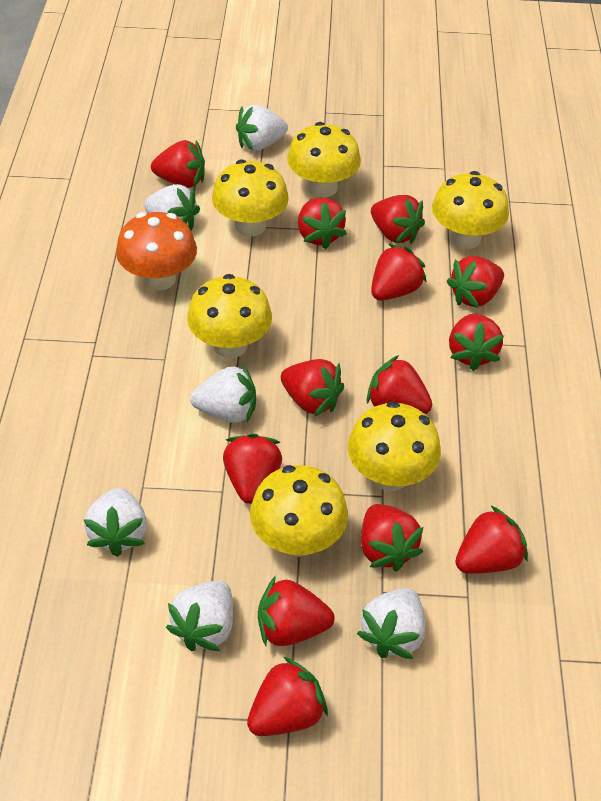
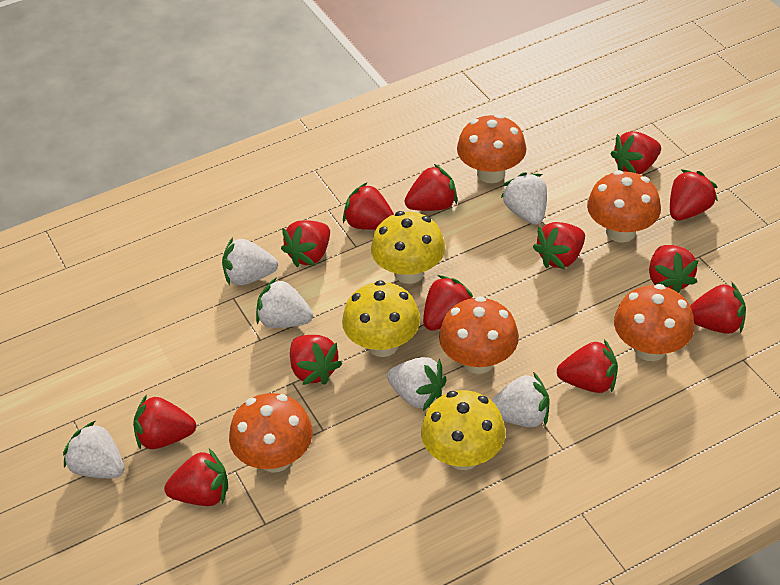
orange mushroom: [116,212,197,291] = 1 -> [229,393,313,473] [439,296,519,374] [457,114,526,183] [587,170,661,243] [614,284,695,361] = 5
yellow mushroom: [187,274,272,358] [212,159,289,237] [250,465,348,557] [287,122,361,198] [347,401,441,491] [432,171,509,249] = 6 -> [342,280,420,357] [371,211,445,284] [421,390,506,470] = 3

